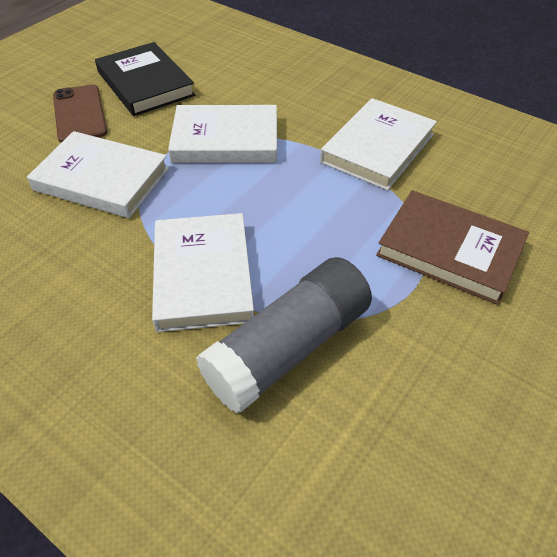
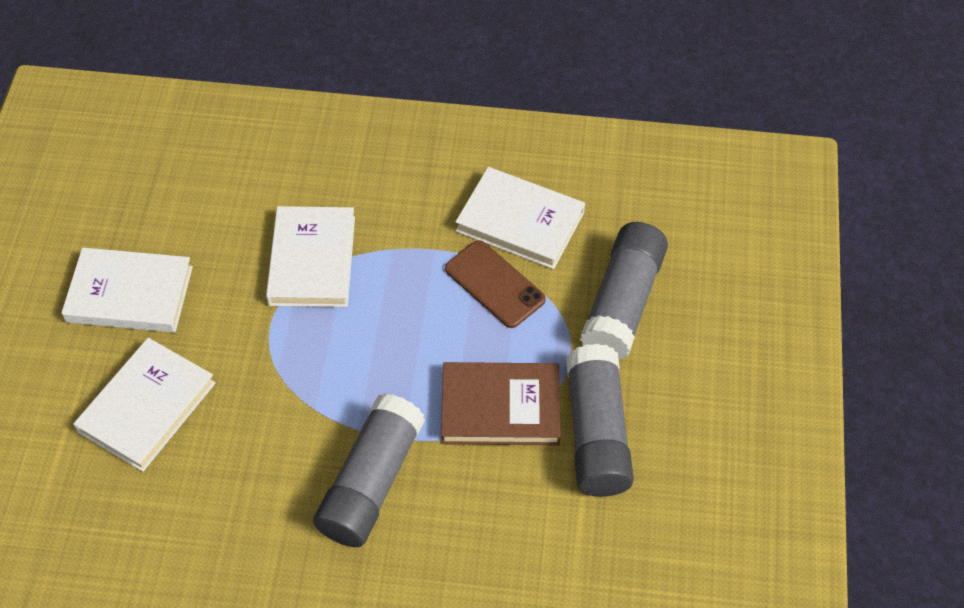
black book: [95,42,195,116] = 1 -> none = 0
grey glue stick: [196,257,372,414] = 1 -> [313,394,425,547] [566,344,634,497] [580,222,668,359] = 3

